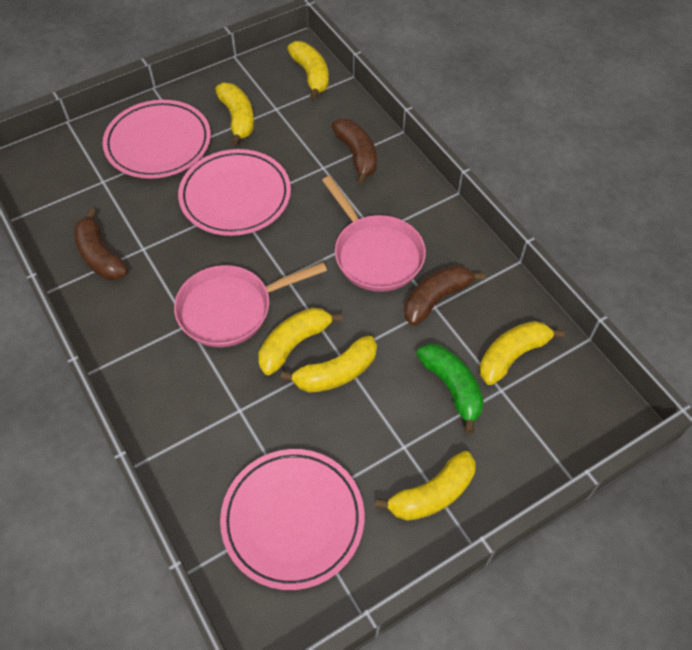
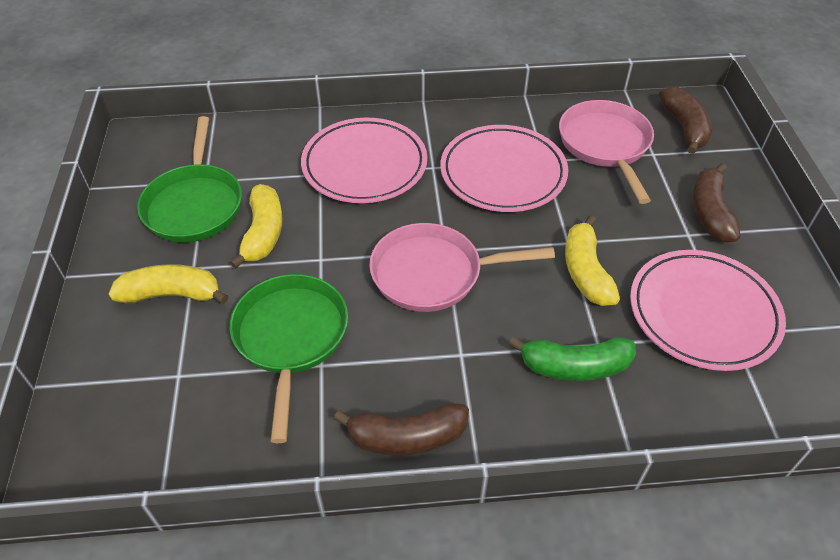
green pan: none = 0 -> [137,116,242,243] [230,274,348,443] = 2
yellow banana: [215,83,254,145] [258,308,343,375] [281,336,377,393] [287,41,329,99] [375,451,476,521] [479,321,565,385] = 6 -> [109,264,228,304] [230,184,283,269] [565,215,620,306] = 3

